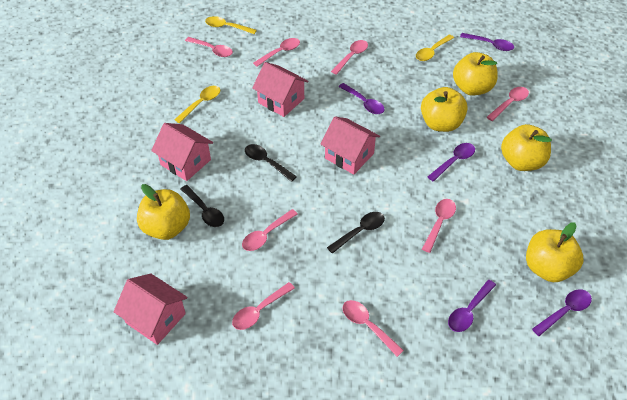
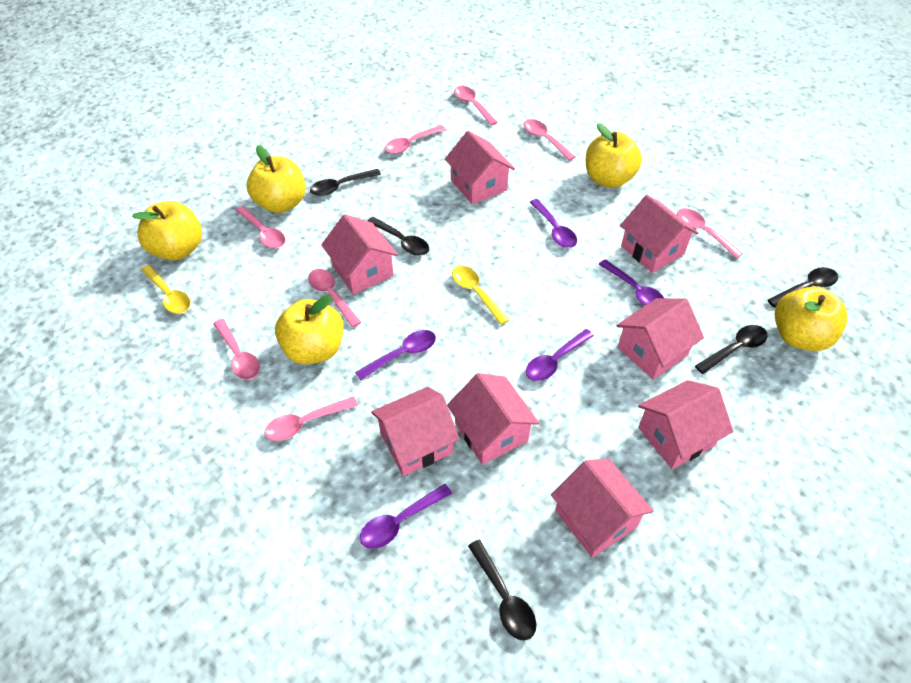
black spoon: [181,185,224,227] [245,144,297,182] [327,212,385,254] = 3 -> [310,169,381,196] [368,217,429,256] [468,540,536,640] [695,325,768,374] [768,267,838,307] = 5
pink house: [114,273,188,345] [151,123,213,181] [252,62,309,117] [321,117,380,175] = 4 -> [321,214,398,294] [371,387,460,476] [445,131,515,204] [447,373,539,465] [551,458,654,558] [616,298,704,380] [620,195,698,273] [638,380,733,469] = 8
yellow spoon: [174,86,220,123] [205,16,257,34] [416,35,454,61] = 3 -> [141,265,191,314] [452,266,509,325] = 2

